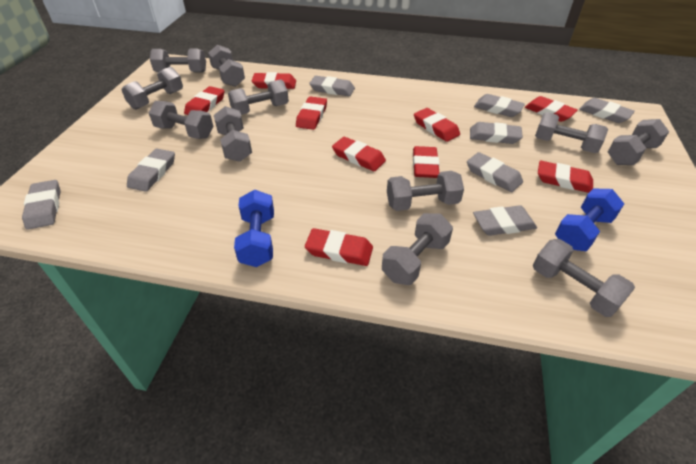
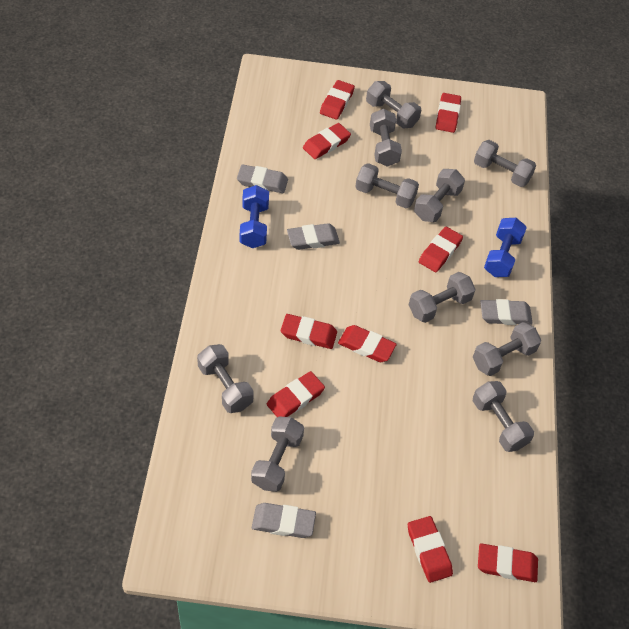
grey dumbbell: [121,67,183,110] [149,101,213,139] [150,49,206,72] [208,45,245,87] [214,106,252,162] [228,79,289,115] [382,213,453,285] [387,171,464,211] [533,239,635,317] [535,112,608,153] [608,119,669,165] = 11 -> [197,344,254,413] [251,416,304,492] [355,163,419,208] [366,81,421,128] [370,109,402,167] [409,272,476,323] [414,169,465,222] [473,322,541,376] [473,381,534,452] [474,140,536,187] = 10
grey eraser: [22,180,60,230] [127,149,175,192] [309,76,355,96] [467,152,523,192] [470,122,523,144] [473,205,537,236] [474,94,525,117] [579,98,635,123] = 8 -> [237,164,288,193] [252,503,316,538] [287,223,340,250] [480,299,533,325] = 4

